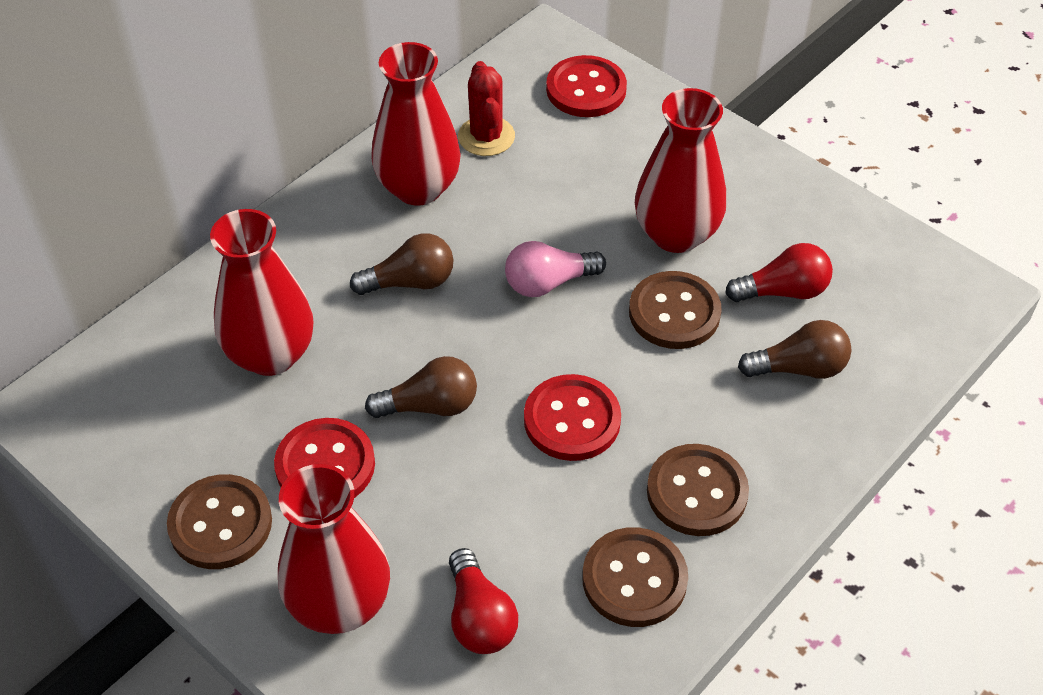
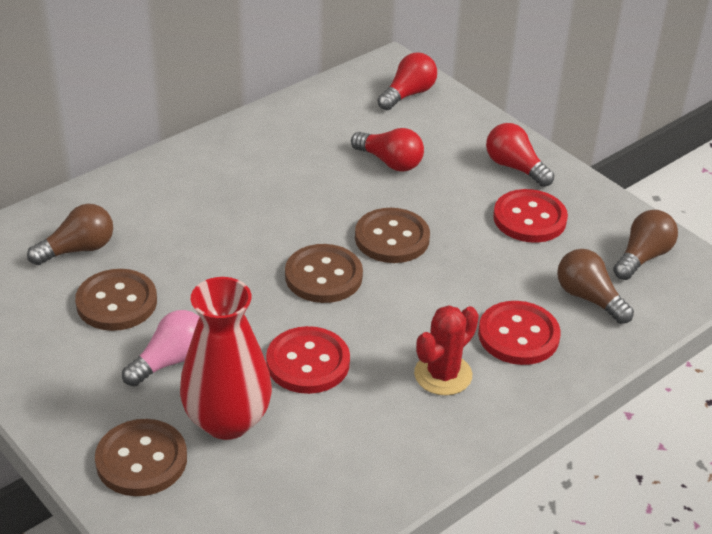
red light bulb: [449,548,518,654] [725,243,833,302] = 2 -> [351,128,424,172] [377,53,437,110] [486,123,554,187] = 3
red vase: [210,209,313,376] [278,464,390,634] [371,42,461,206] [635,88,726,253] = 4 -> [180,277,272,440] = 1

